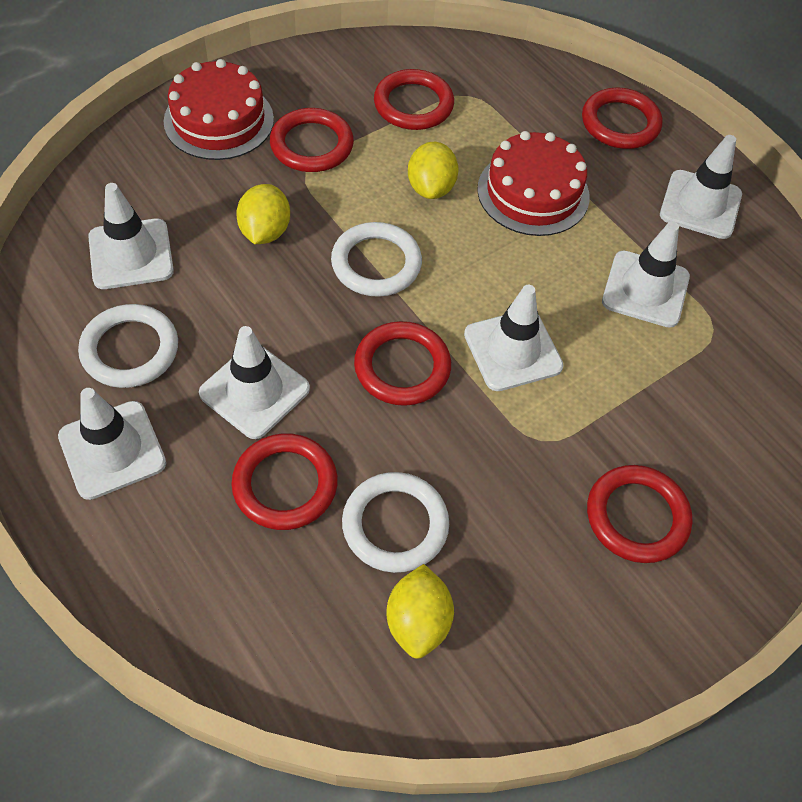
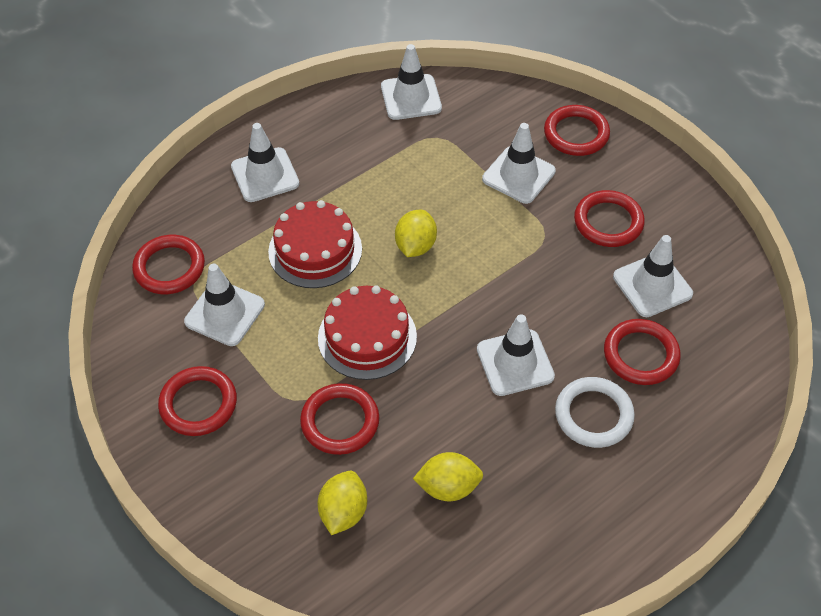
white ring: [78,304,178,388] [331,222,422,297] [342,472,449,573] = 3 -> [555,377,635,448] = 1

